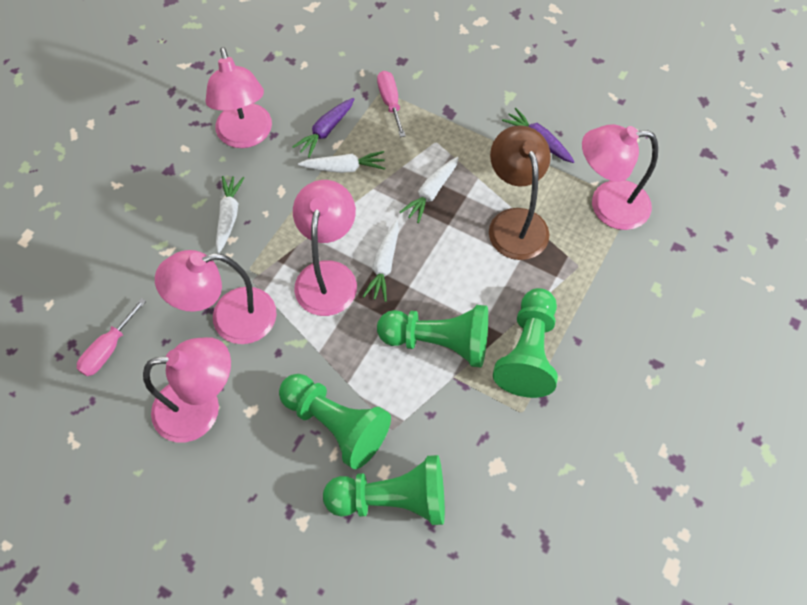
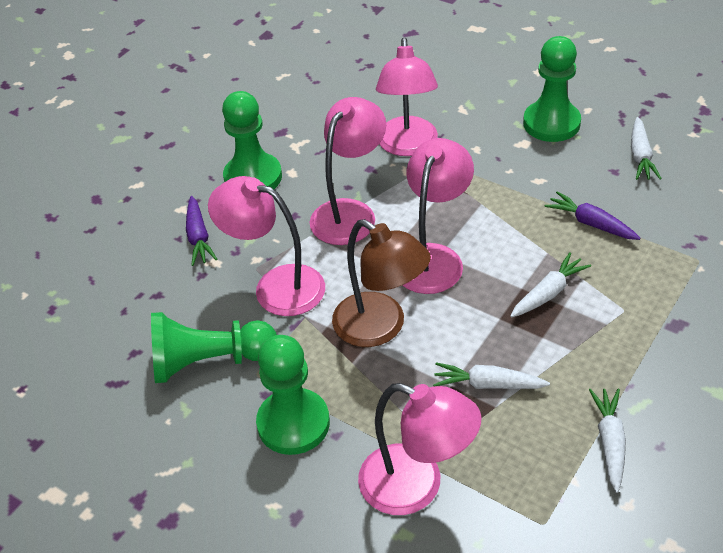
pink screwdriver: [77,298,146,376] [377,71,406,137] = 2 -> none = 0

